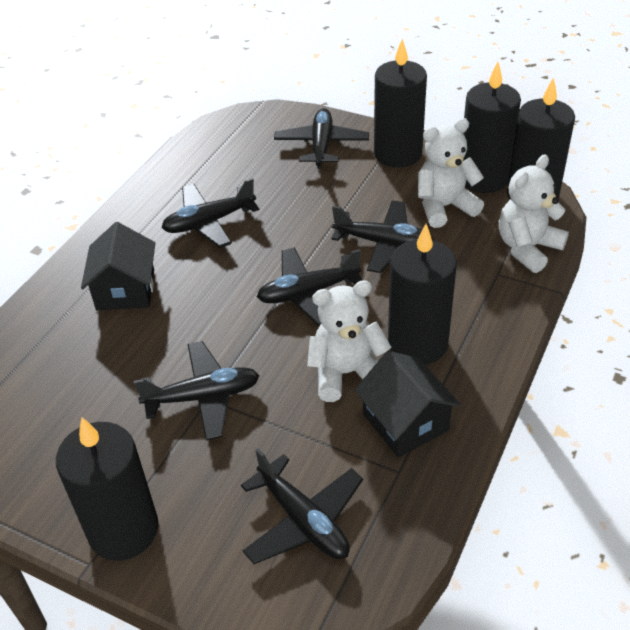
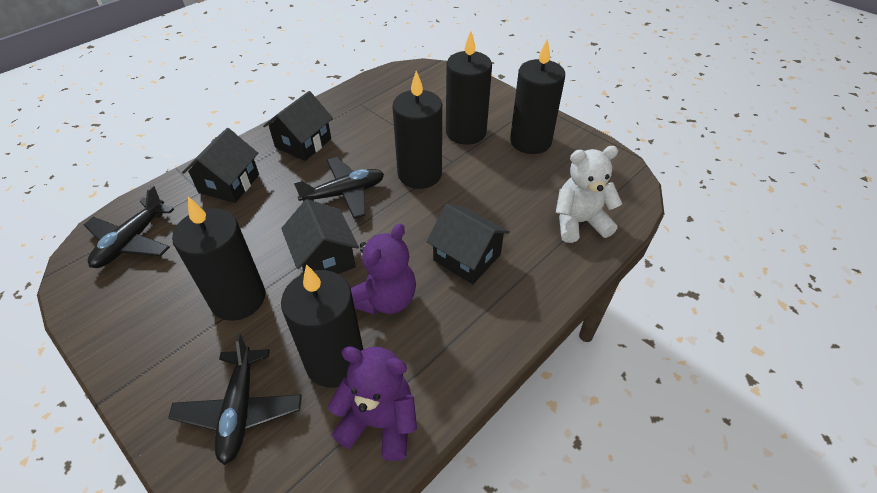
black house: [81,222,155,310] [354,351,461,458] = 2 -> [182,128,259,203] [263,91,333,161] [281,199,359,274] [426,204,510,284] = 4
black plane: [134,341,260,440] [162,178,259,248] [241,448,363,564] [257,247,363,326] [274,108,369,169] [331,200,434,273] = 6 -> [84,185,174,268] [168,333,302,465] [294,157,384,219] = 3
purple teddy bear: none = 0 -> [328,346,417,461] [350,223,416,315] = 2
white teddy bear: [307,280,391,402] [418,118,484,228] [499,154,569,273] = 3 -> [556,146,622,243] = 1

